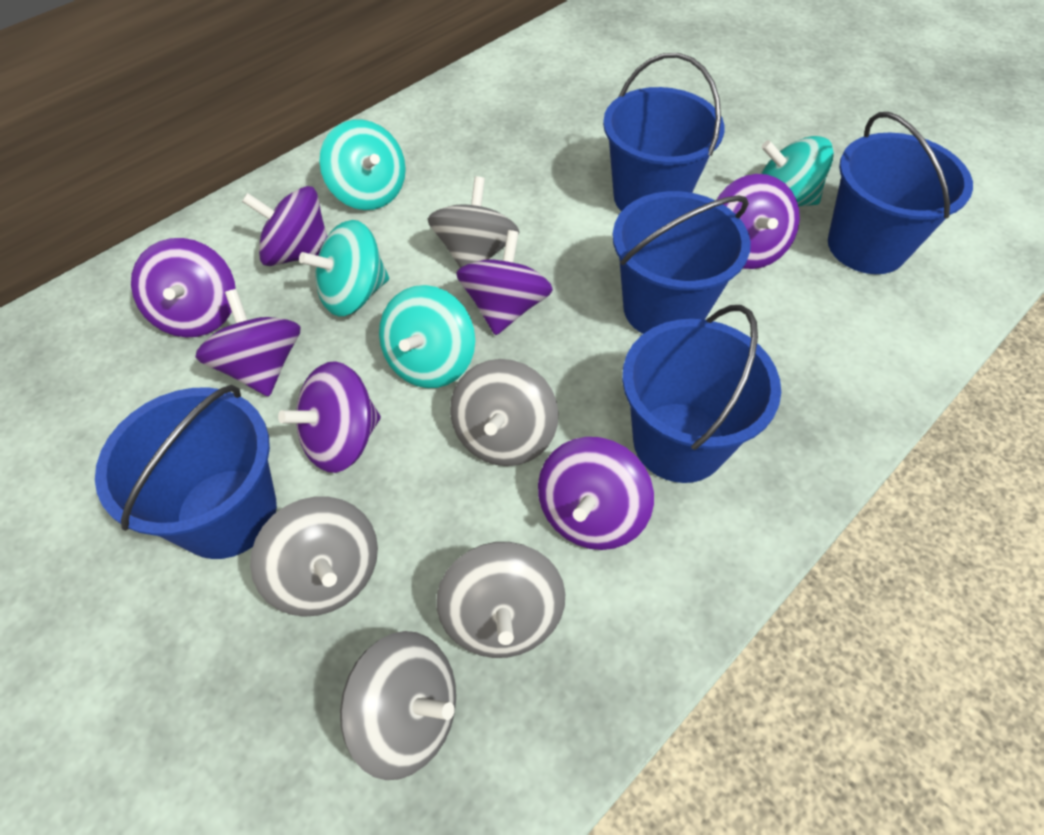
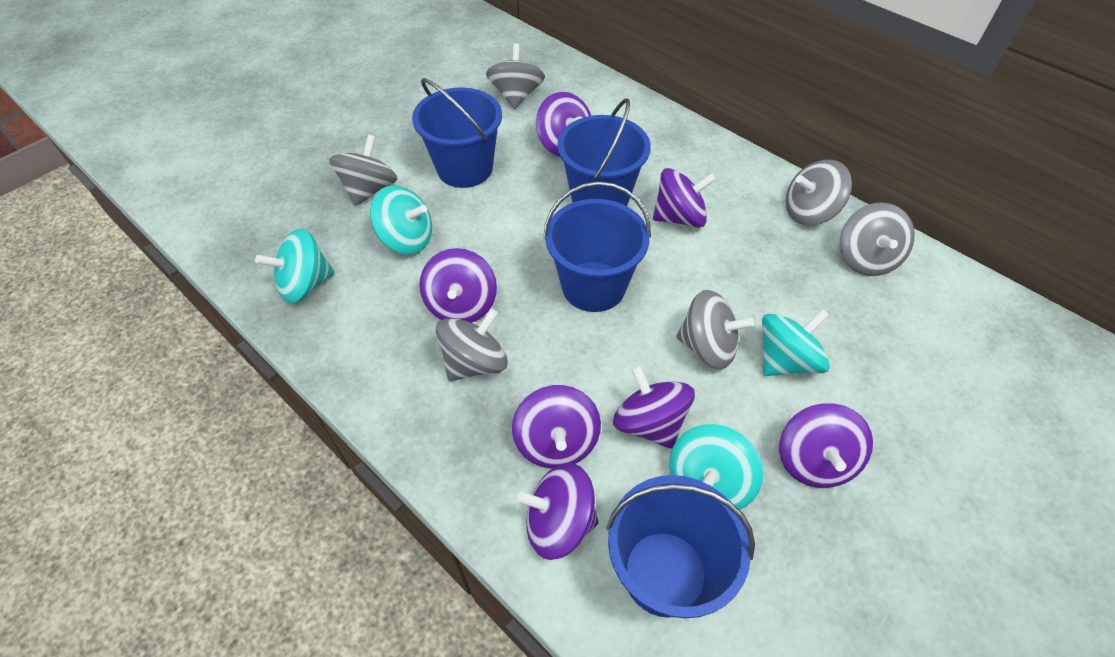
blue bucket: [95,385,277,559] [603,53,725,211] [613,191,751,334] [622,305,781,483] [828,112,973,274] = 5 -> [412,78,502,188] [543,181,651,312] [557,98,651,206] [606,475,755,618] = 4
grey spinning top: [250,497,378,617] [340,631,456,780] [428,176,519,268] [437,542,565,658] [450,359,559,466] = 5 -> [329,134,397,206] [436,309,508,381] [486,43,545,109] [676,290,754,370] [786,160,852,225] [840,202,915,276] = 6

